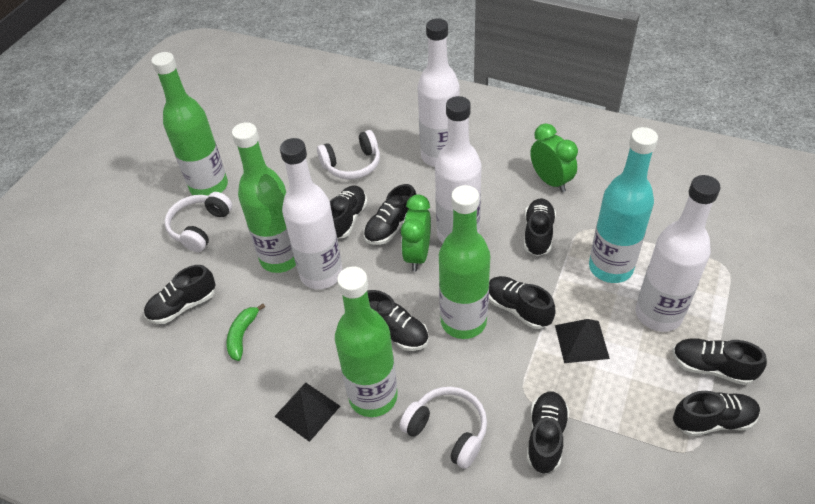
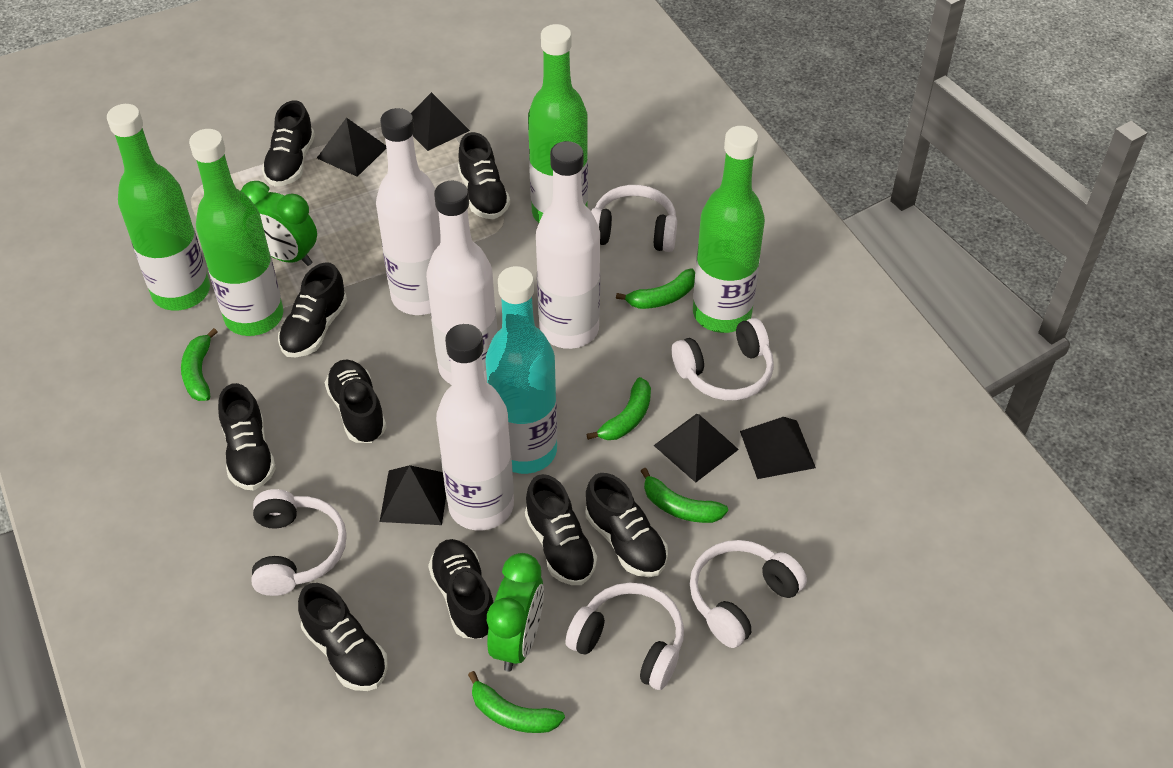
black pyramid: [274,382,340,442] [555,319,610,363] = 2 -> [317,117,386,177] [380,465,446,525] [411,92,470,151] [653,414,739,483] [740,417,816,479] = 5
green banana: [227,304,265,361] = 1 -> [181,328,217,401] [468,671,565,733] [587,377,651,440] [616,268,695,309] [641,468,728,523] = 5
white headphones: [164,192,232,252] [317,130,380,179] [399,387,487,469] = 3 -> [252,489,347,596] [565,582,684,690] [591,185,677,252] [672,318,774,401] [690,540,807,648] = 5

